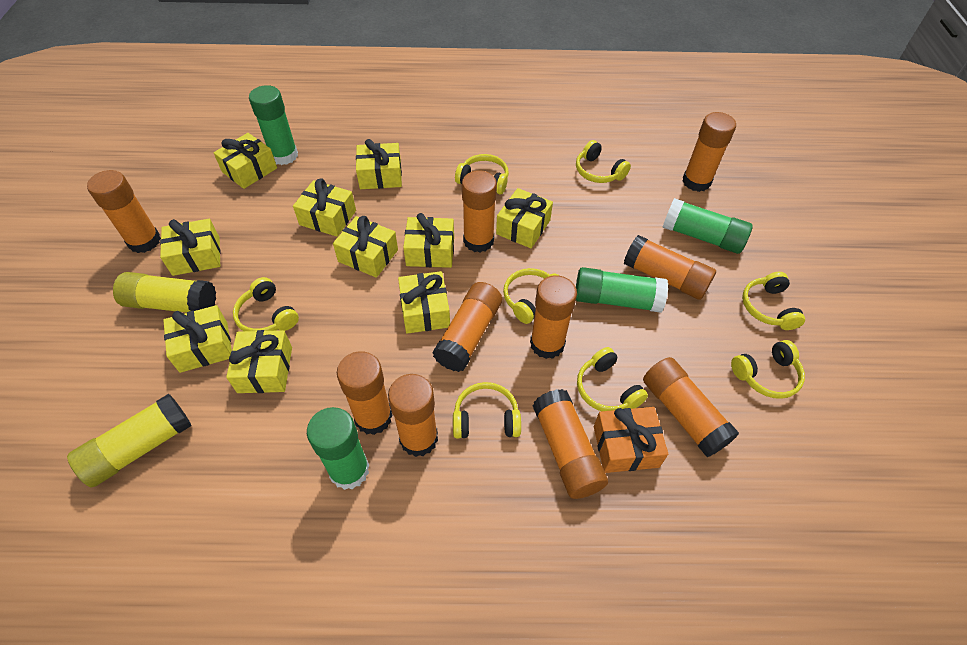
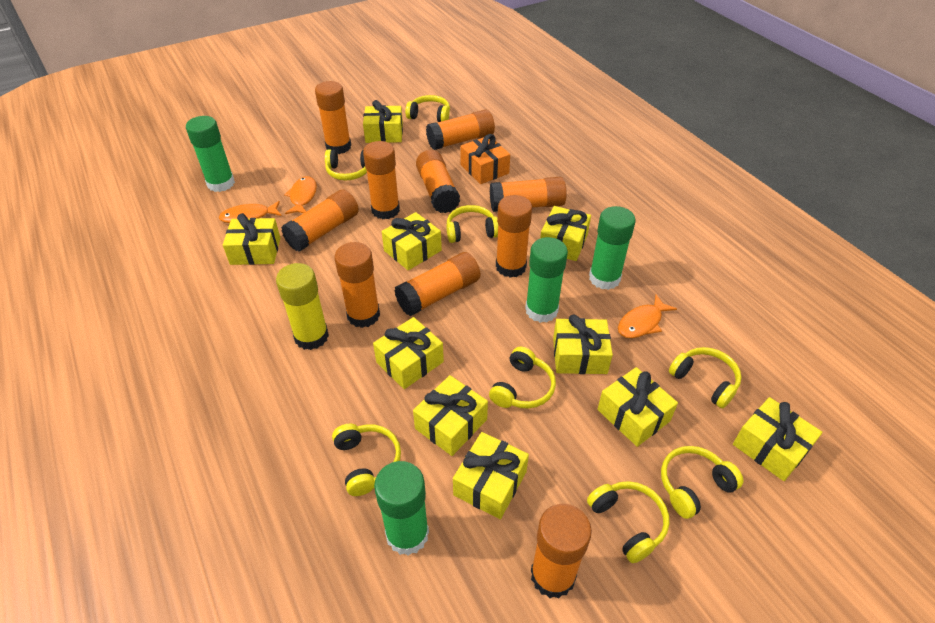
orange fish: none = 0 -> [219,201,282,223] [284,176,317,214] [618,295,677,338] = 3
yellow glue stick: [67,394,192,487] [113,272,216,313] = 2 -> [276,263,329,350] = 1

